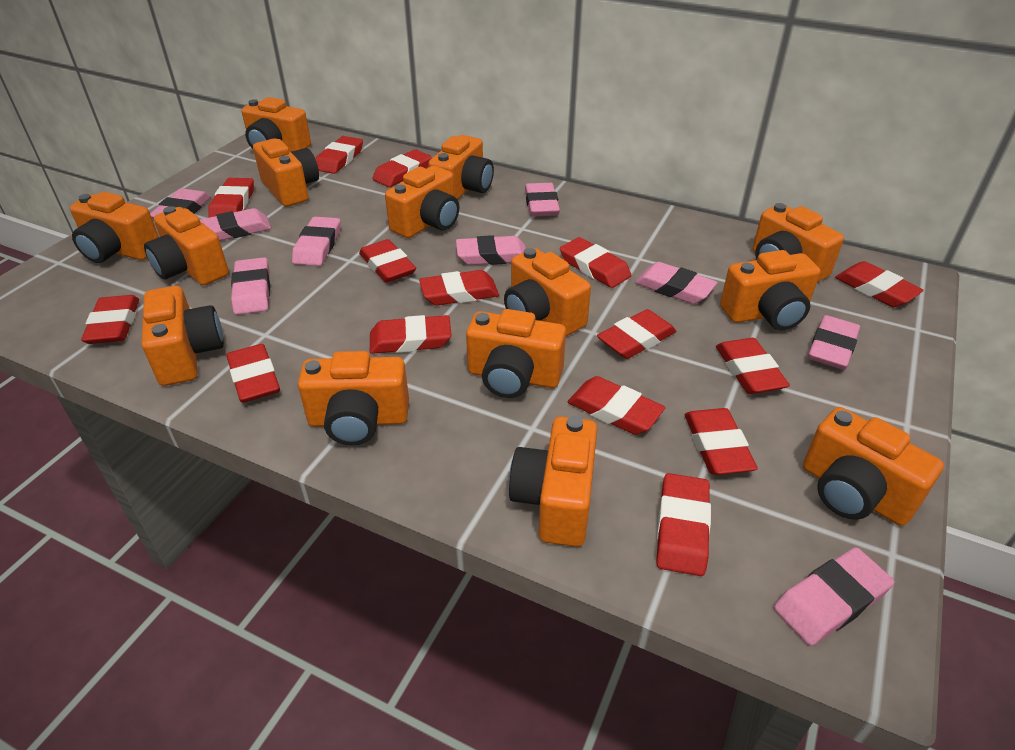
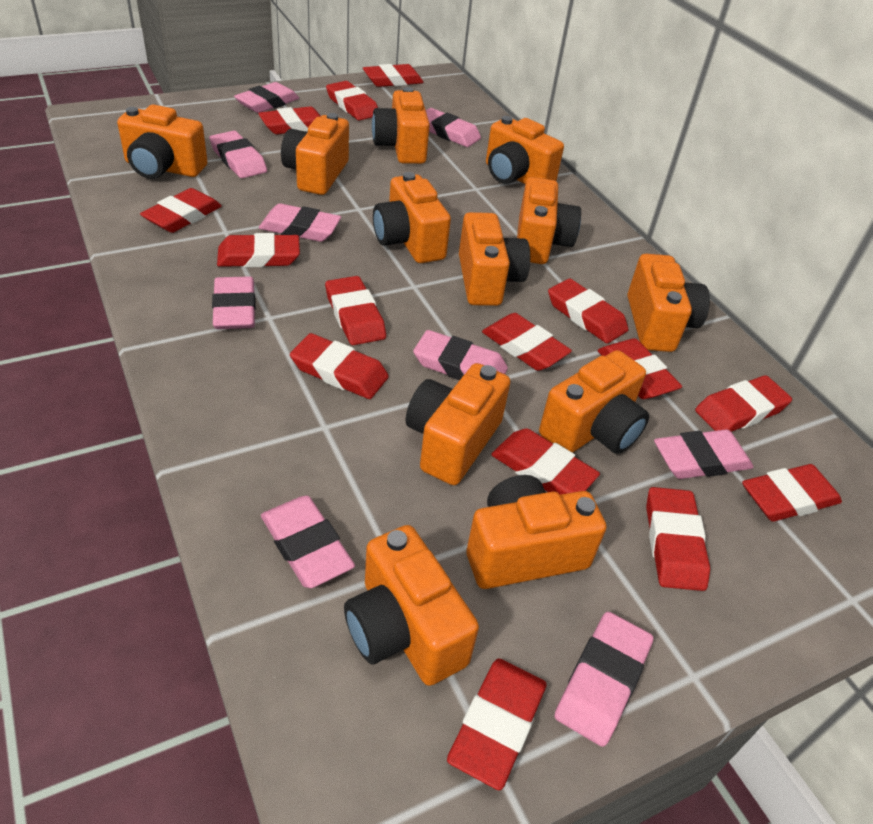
orange camera: [70,192,159,263] [142,286,224,386] [144,206,229,285] [242,97,311,152] [253,138,319,207] [298,351,409,445] [385,166,459,238] [428,135,494,200] [466,309,566,398] [504,248,591,336] [509,416,597,547] [720,250,820,330] [753,203,844,283] [803,407,944,526] = 14 -> [117,104,207,179] [281,113,349,195] [344,525,479,686] [372,87,430,164] [373,172,451,263] [406,363,510,485] [459,212,530,306] [466,475,606,589] [486,116,564,184] [517,177,581,264] [539,350,649,454] [628,254,710,352] = 12

